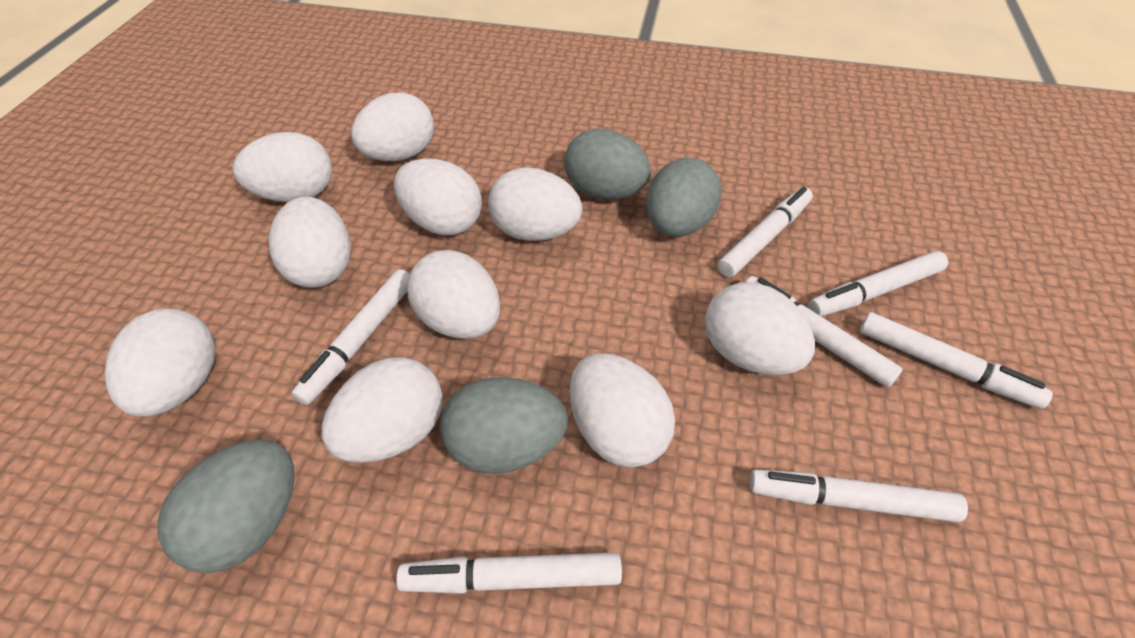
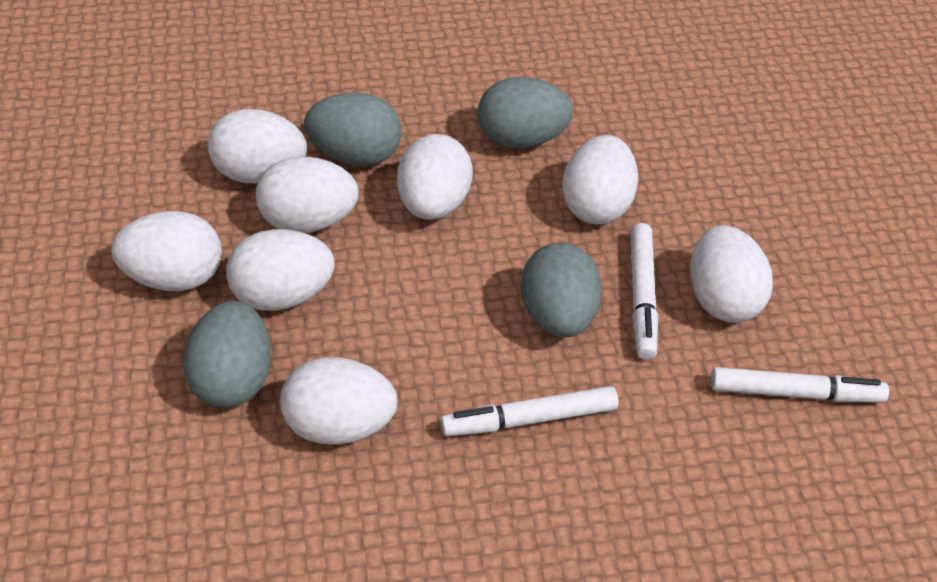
white egg: [104,309,215,417] [233,132,332,202] [268,196,351,288] [321,357,443,463] [351,92,434,161] [394,158,482,235] [407,250,500,339] [488,167,583,241] [570,353,675,467] [705,282,815,375] = 10 -> [111,211,222,291] [208,109,307,183] [226,229,335,311] [256,156,359,233] [280,357,398,445] [397,134,473,220] [562,135,638,224] [690,225,773,323] = 8
white marker: [291,269,409,405] [396,552,622,594] [717,187,813,277] [746,276,903,387] [749,469,968,522] [808,251,948,316] [860,312,1053,409] = 7 -> [440,386,619,436] [630,223,658,360] [711,367,889,402] = 3

